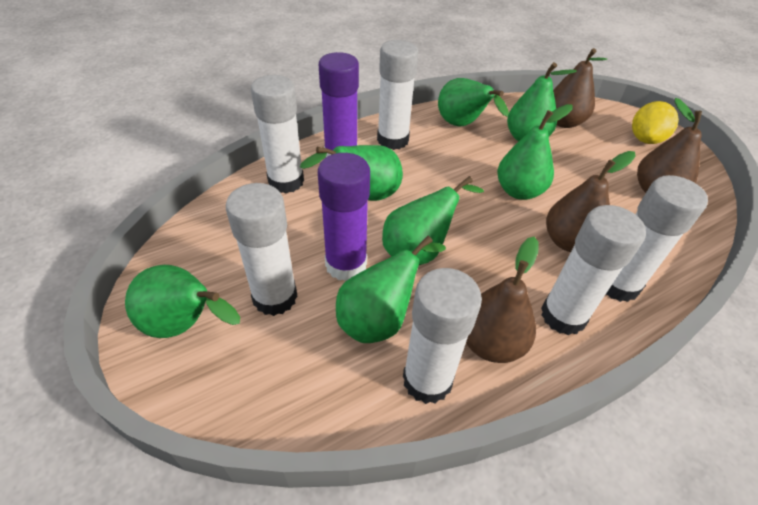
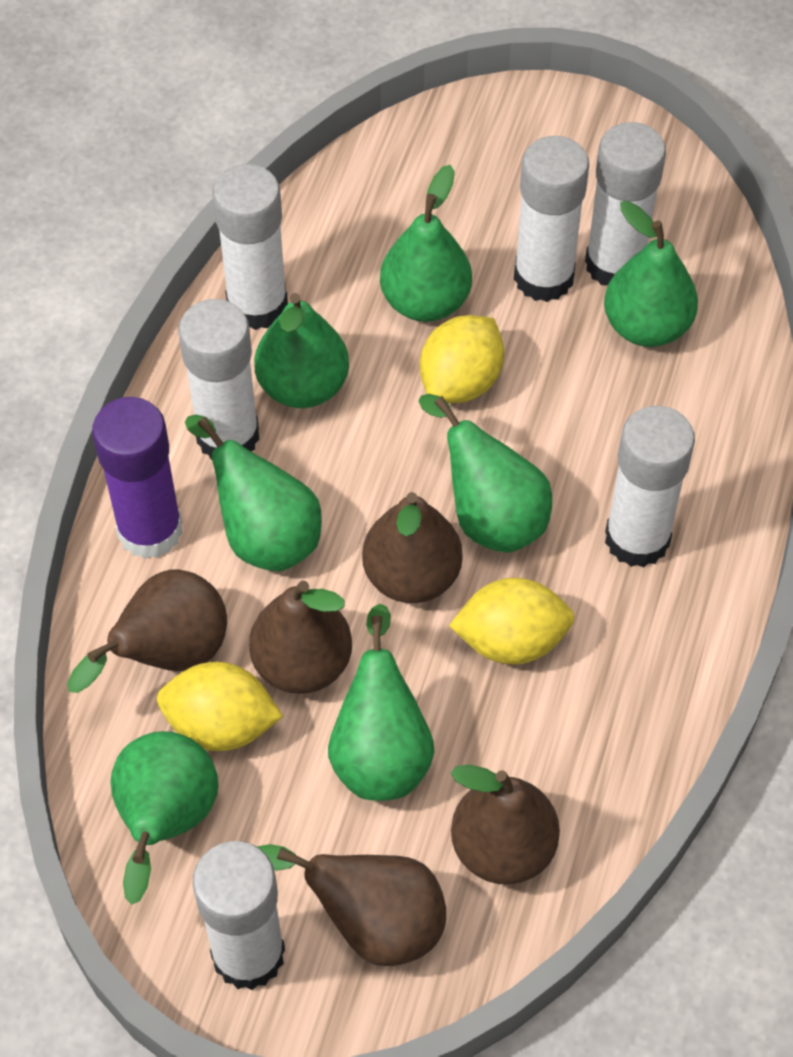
brown pear: [466,237,539,363] [546,151,636,252] [553,48,607,128] [637,98,702,193] = 4 -> [67,569,227,693] [249,581,352,694] [257,844,446,966] [362,492,463,603] [451,765,560,885] = 5
purple glue stick: [318,153,370,281] [319,52,359,157] = 2 -> [92,397,183,559] = 1
yellow lemon: [632,101,679,144] = 1 -> [157,662,283,751] [420,315,504,403] [449,578,575,665] = 3

